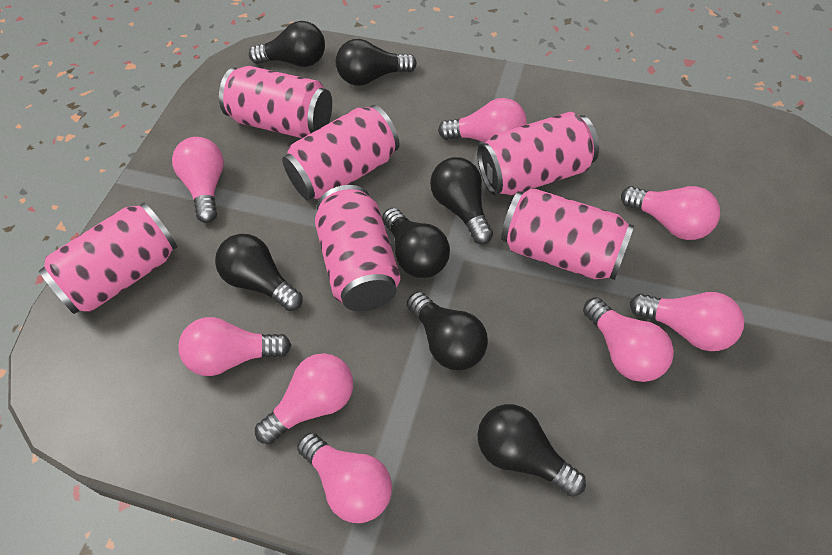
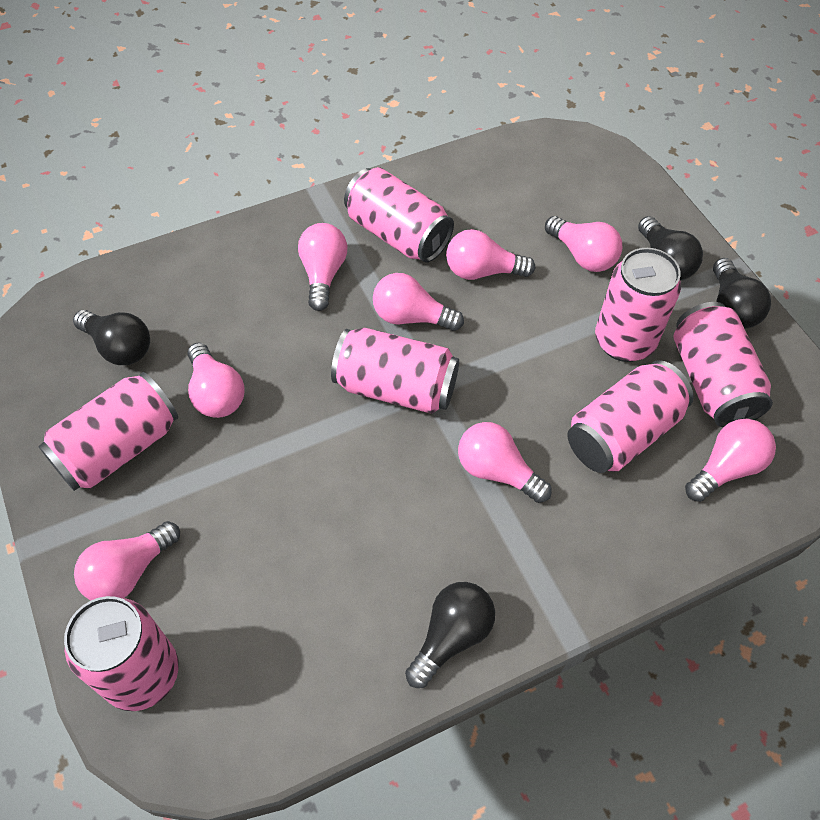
black light bulb: [215,234,303,311] [249,21,325,67] [336,39,417,86] [382,208,450,278] [407,292,488,370] [430,157,493,244] [477,404,586,497] = 7 -> [73,310,150,365] [405,582,495,688] [638,216,703,281] [713,258,771,329] = 4
pink can: [39,202,177,314] [219,66,332,138] [282,105,400,200] [315,185,401,311] [477,112,599,195] [501,188,634,280] = 6 -> [38,372,178,491] [64,596,179,711] [331,328,459,414] [344,167,454,263] [568,360,694,473] [595,248,681,362] [673,302,773,427] = 7

